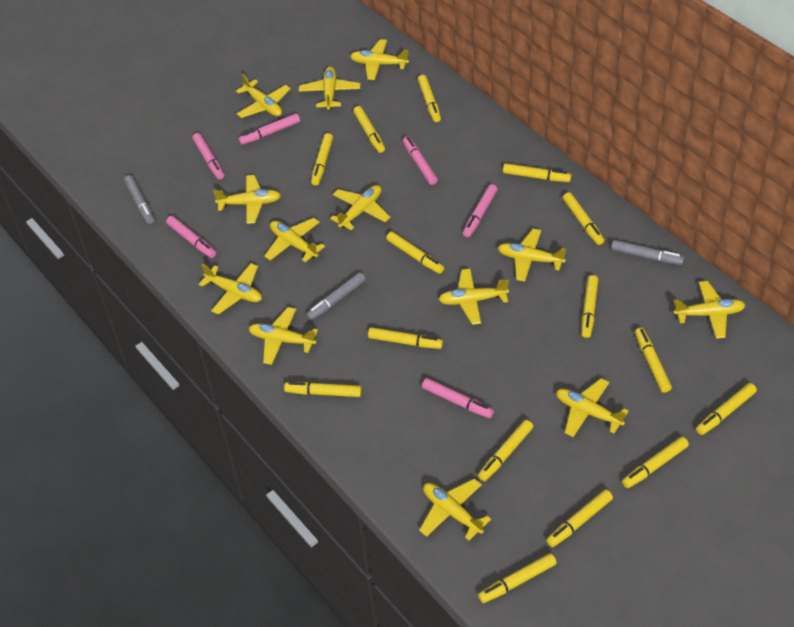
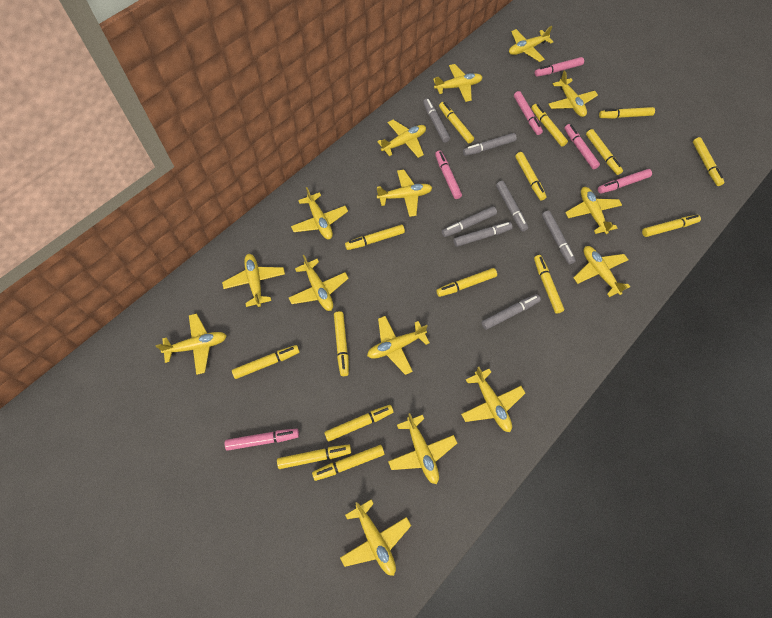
grey marker: [124,175,155,224] [306,272,366,321] [611,240,684,265] = 3 -> [423,98,450,143] [442,206,497,237] [454,222,513,247] [463,133,517,156] [482,294,541,330] [496,181,528,232] [542,211,576,264] = 7
yellow plane: [199,263,262,315] [213,175,281,224] [236,74,291,118] [249,307,318,365] [264,218,325,262] [299,67,360,110] [330,185,390,230] [350,39,409,80] [419,478,491,541] [438,269,509,325] [498,229,566,282] [556,378,629,437] [673,281,745,339] = 13 -> [156,314,227,375] [222,254,285,307] [289,255,349,311] [291,187,348,239] [340,499,411,576] [367,316,430,375] [377,120,426,158] [377,169,432,217] [388,413,457,484] [433,64,483,102] [461,367,525,432] [509,26,553,62] [548,70,598,117] [565,187,622,234] [573,246,630,297] = 15

